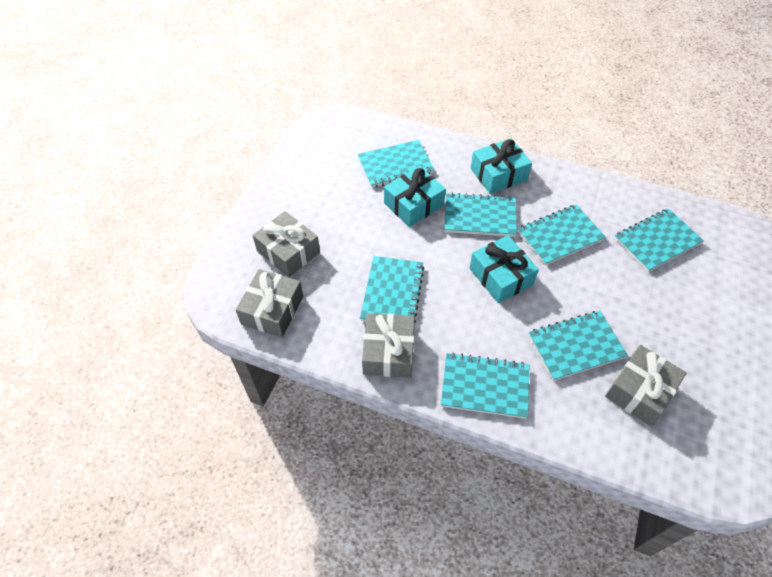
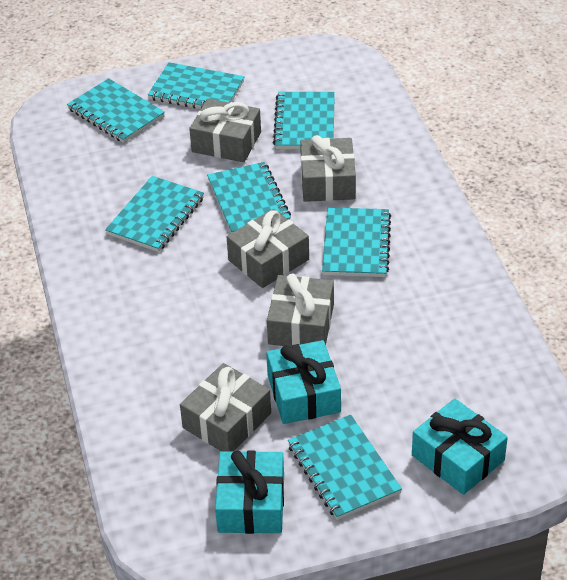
grey gift: [236,269,303,337] [253,211,320,277] [362,313,415,378] [605,345,686,426] = 4 -> [180,363,271,451] [189,99,261,162] [227,209,309,288] [267,274,334,346] [300,135,356,202] = 5

